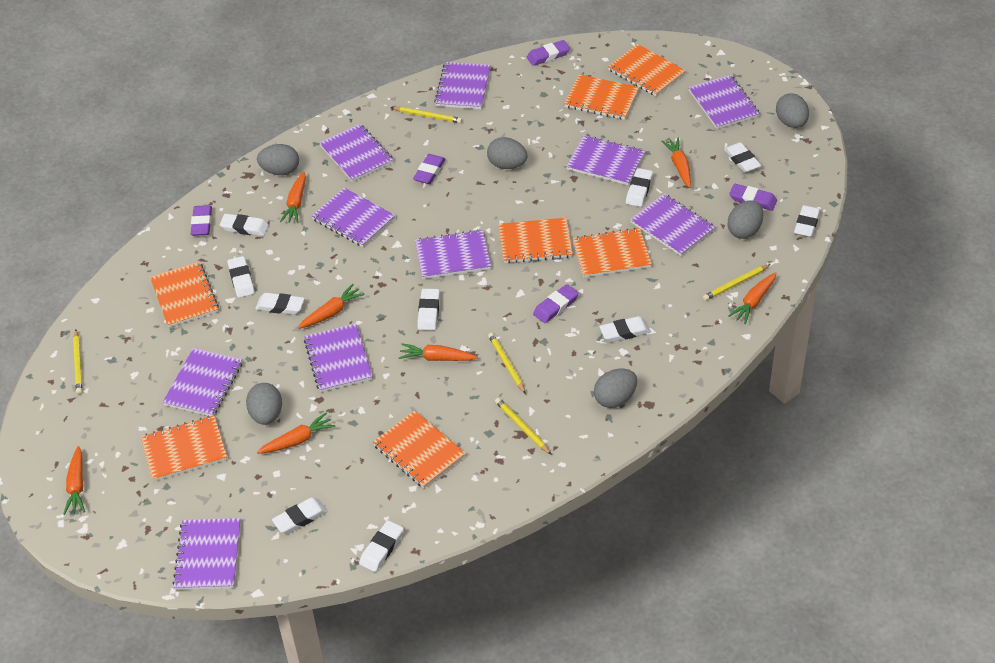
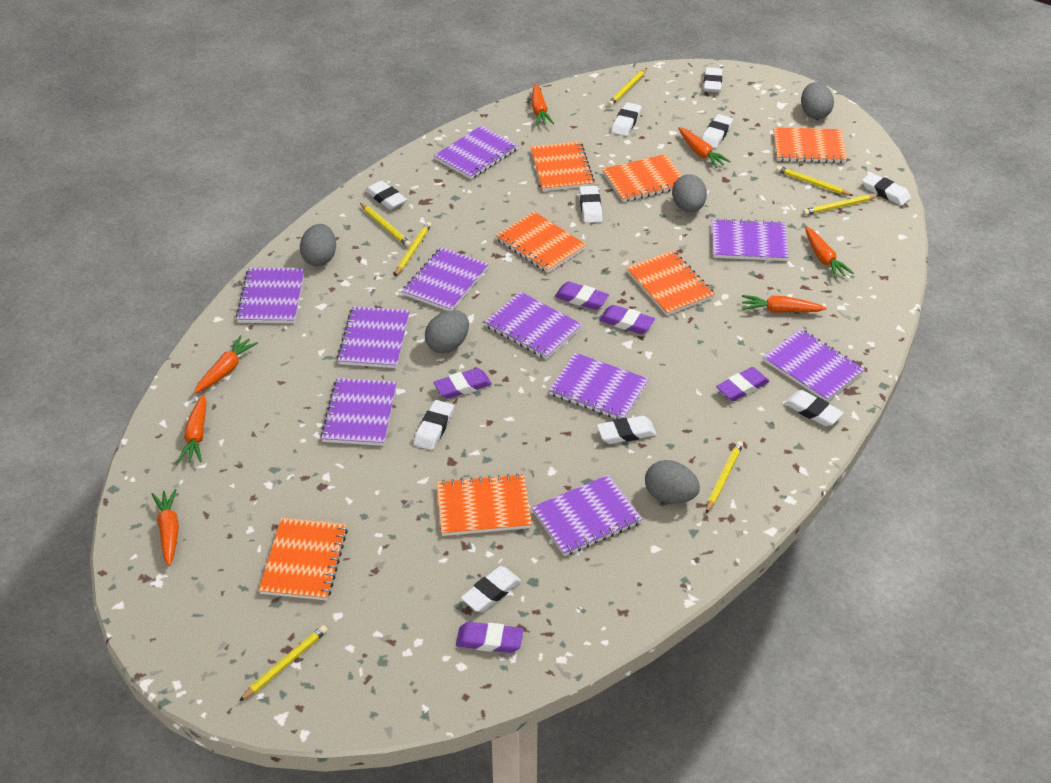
grey egg: [246,383,282,425] [257,144,299,175] [487,137,528,169] [594,368,637,408] [728,200,763,239] [776,93,809,128] = 6 -> [300,224,336,266] [425,310,469,353] [645,460,700,504] [672,174,707,212] [801,82,834,119] = 5
yellow pencil: [73,330,82,394] [391,107,462,123] [488,332,526,394] [495,398,552,455] [703,264,771,301] = 5 -> [239,625,328,701] [360,203,411,247] [394,222,431,277] [607,68,647,107] [706,441,743,513] [776,166,853,196] [803,195,879,215] = 7

